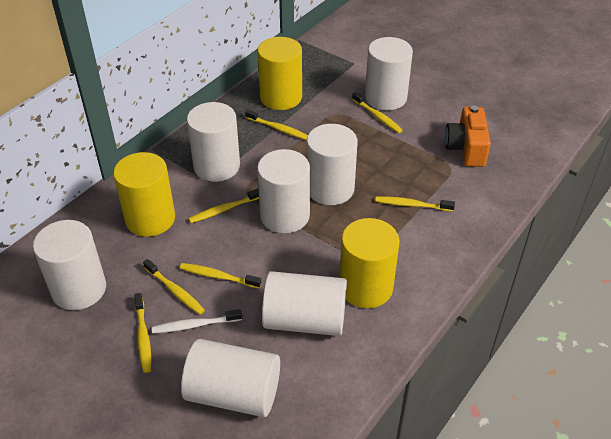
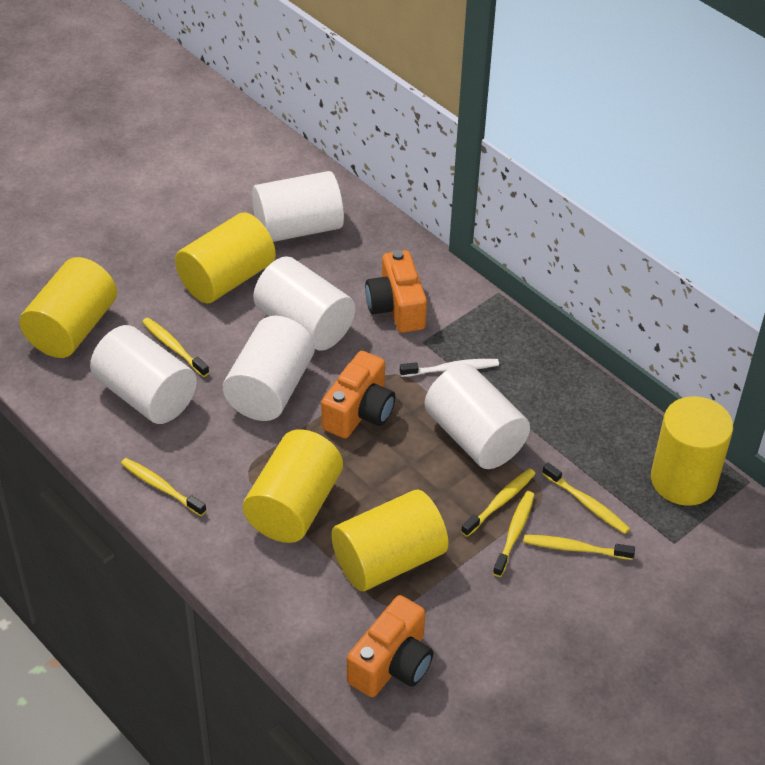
orange camera: [445,106,491,167] = 1 -> [321,351,395,438] [347,595,433,697] [365,250,427,333] = 3
white cylinder: [33,220,106,310] [181,339,280,417] [187,102,240,182] [257,149,310,233] [262,271,347,336] [307,124,358,205] [365,37,413,110] = 7 -> [90,325,197,424] [223,316,315,421] [252,171,344,242] [253,256,355,351] [424,363,530,469] = 5
yellow cylinder: [113,152,175,237] [258,37,302,110] [340,218,399,308] = 3 -> [19,257,117,358] [175,212,276,304] [243,429,343,543] [331,490,449,591] [651,396,733,506] = 5
yellow toothbrush: [134,293,151,373] [143,259,205,314] [180,263,261,288] [189,188,259,223] [245,109,308,140] [352,92,403,133] [375,196,455,211] = 7 -> [121,458,206,516] [142,318,209,377] [461,468,536,537] [493,491,535,577] [523,535,635,560] [542,463,630,534] = 6

